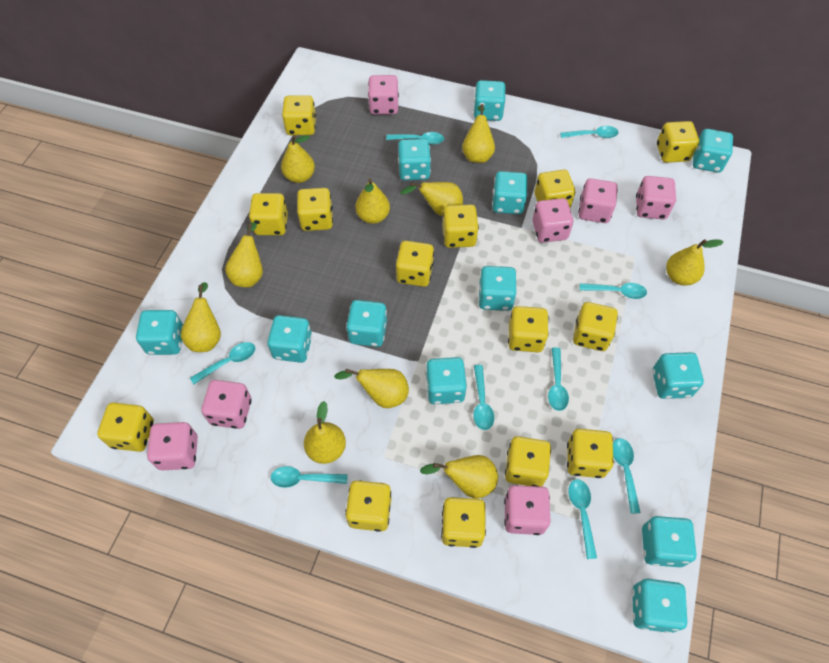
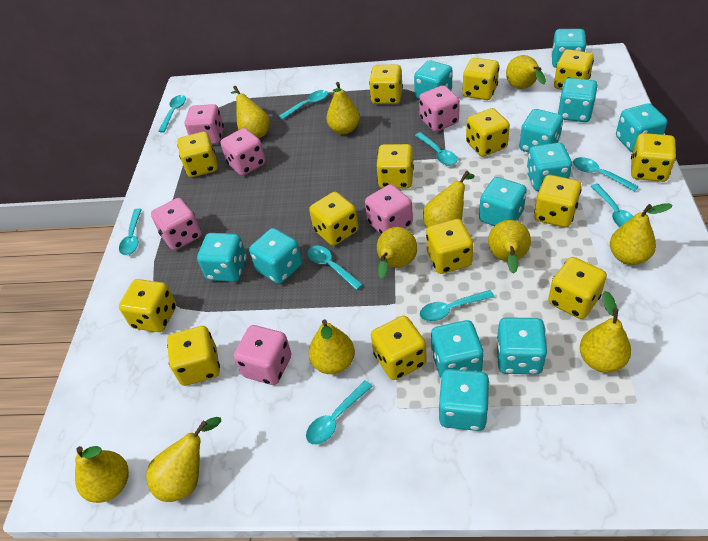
pink dice: [147,422,198,470] [201,380,251,429] [368,75,399,115] [504,485,550,535] [532,198,573,243] [578,178,618,223] [636,176,676,220] = 7 -> [151,198,201,250] [185,104,224,144] [220,128,266,176] [234,325,292,385] [365,184,413,234] [419,85,460,132] = 6
yellow pear: [181,282,221,352] [225,222,263,287] [281,135,315,183] [304,401,346,464] [334,369,409,408] [355,178,390,224] [400,182,463,216] [420,455,498,499] [462,104,495,163] [666,239,723,286] = 10 -> [75,446,129,503] [146,417,221,502] [231,86,269,138] [309,319,355,374] [326,82,360,134] [377,227,417,279] [423,171,475,228] [488,220,531,274] [506,55,546,89] [580,291,631,373] [610,203,673,265] = 11

